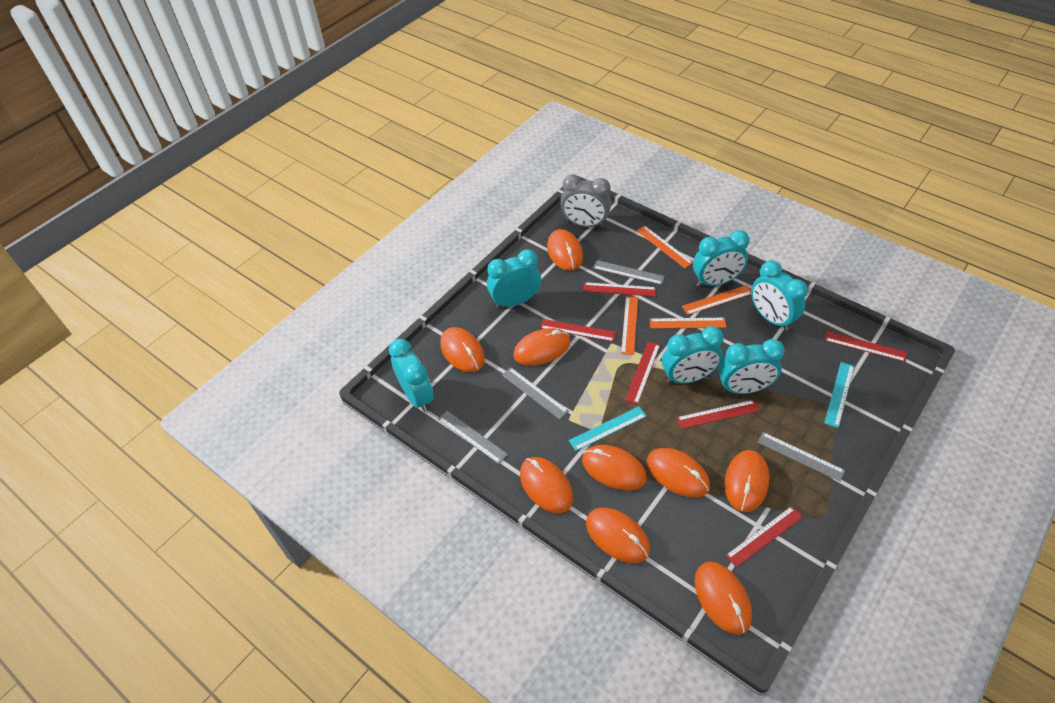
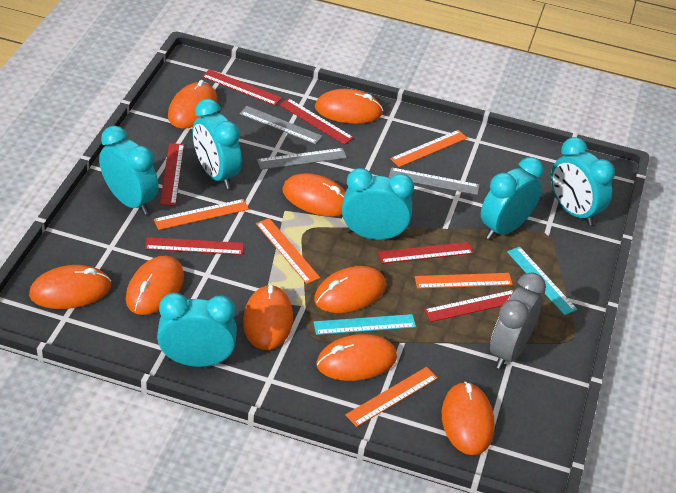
grey ruler: [438,411,508,464] [502,367,569,419] [593,260,665,285] [757,432,845,482] = 4 -> [239,106,322,144] [257,148,347,170] [389,167,479,195] = 3
orange ruler: [621,296,638,355] [637,226,693,268] [650,318,726,329] [682,285,751,315] = 4 -> [154,199,249,230] [256,218,320,284] [345,367,438,427] [390,130,467,167] [415,273,513,289] = 5

